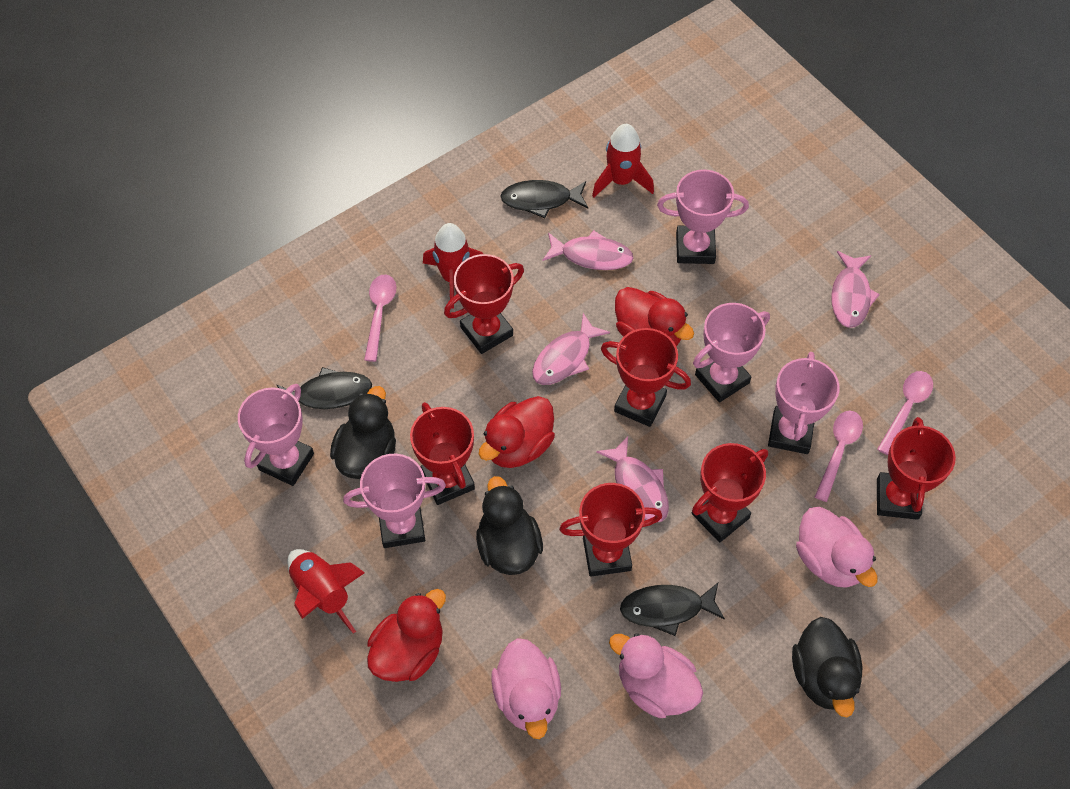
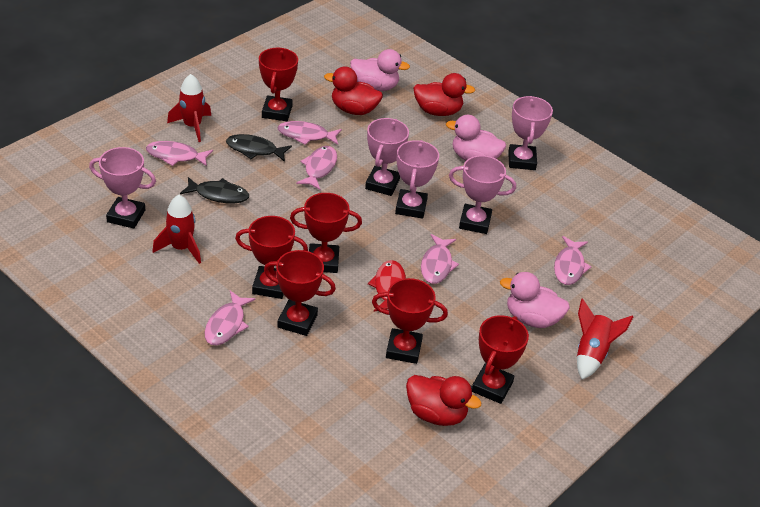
black duck: [330,386,396,479] [476,476,543,575] [792,617,862,717] = 3 -> none = 0
black fish: [277,367,372,409] [500,180,588,218] [620,583,725,636] = 3 -> [180,177,249,203] [226,134,292,162] = 2
pink fish: [532,313,610,385] [543,230,634,270] [596,436,669,522] [831,251,880,328] = 4 -> [146,141,213,166] [205,291,256,345] [278,121,342,145] [296,146,337,190] [421,234,459,284] [554,236,592,285] = 6
pink spoon: [364,275,396,362] [815,411,863,502] [877,371,933,455] = 3 -> none = 0
red fish: none = 0 -> [368,260,406,312] = 1

